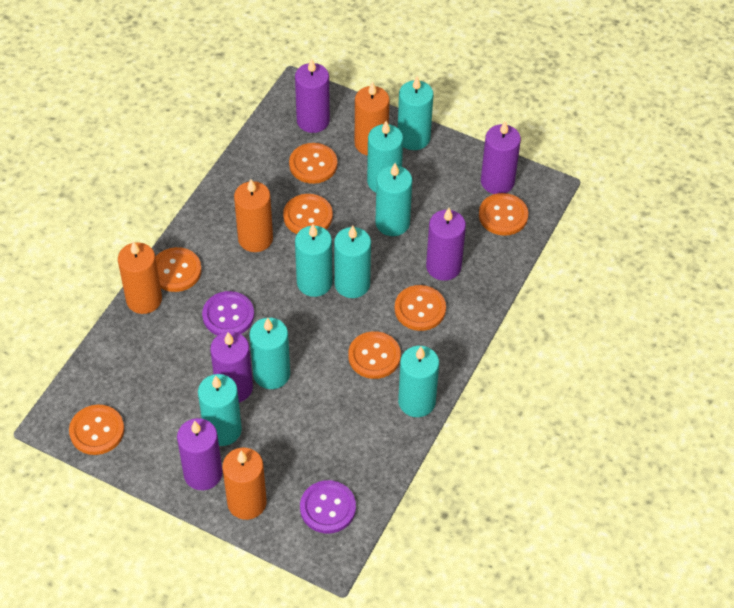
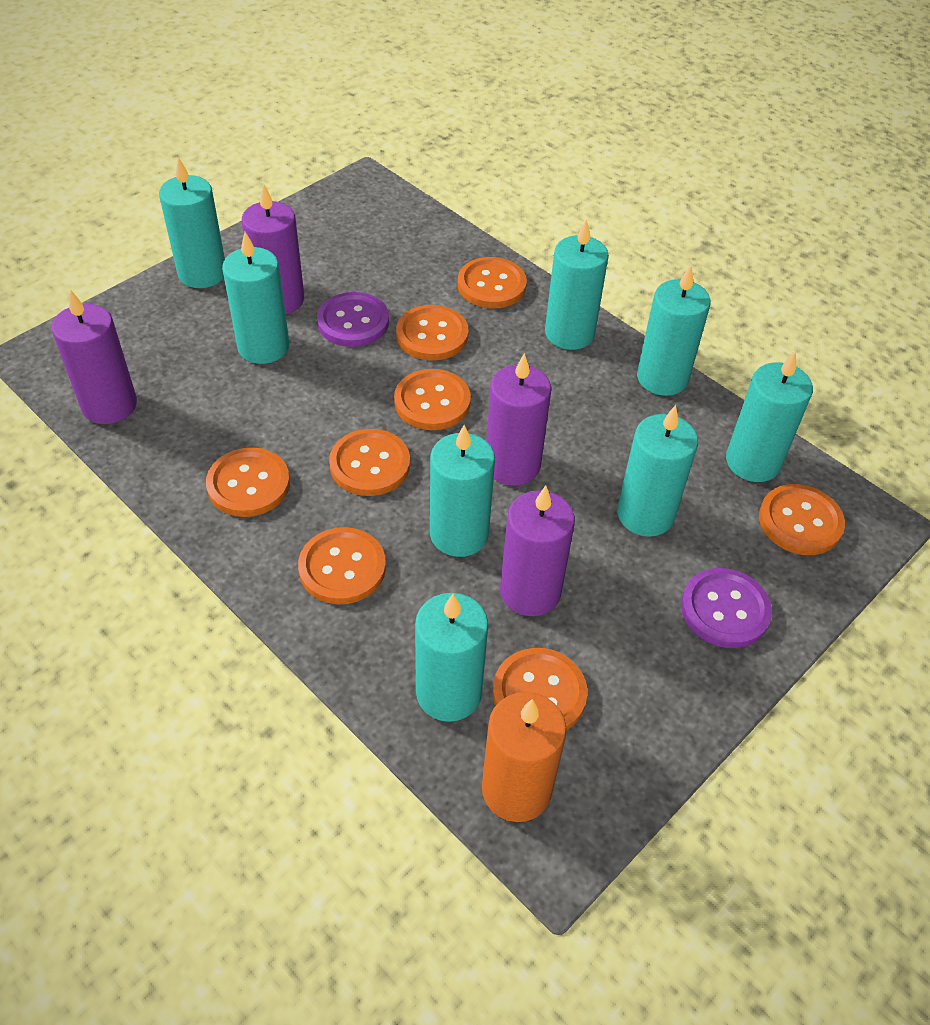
orange button: [69,405,124,455] [155,247,202,292] [283,194,333,234] [289,143,337,184] [348,331,401,379] [395,285,446,331] [479,193,528,236] = 7 -> [206,447,290,517] [298,527,386,605] [329,429,410,496] [394,369,471,430] [396,305,469,360] [458,257,527,308] [493,648,588,731] [759,484,845,555] = 8
orange candle: [118,241,162,314] [222,448,267,520] [234,179,273,252] [355,81,390,156] = 4 -> [482,692,567,822] = 1
purple candle: [177,418,222,490] [210,332,253,402] [295,58,330,133] [426,208,466,281] [481,121,521,194] = 5 -> [52,290,137,424] [242,184,304,314] [487,353,551,486] [500,486,575,616] = 4

